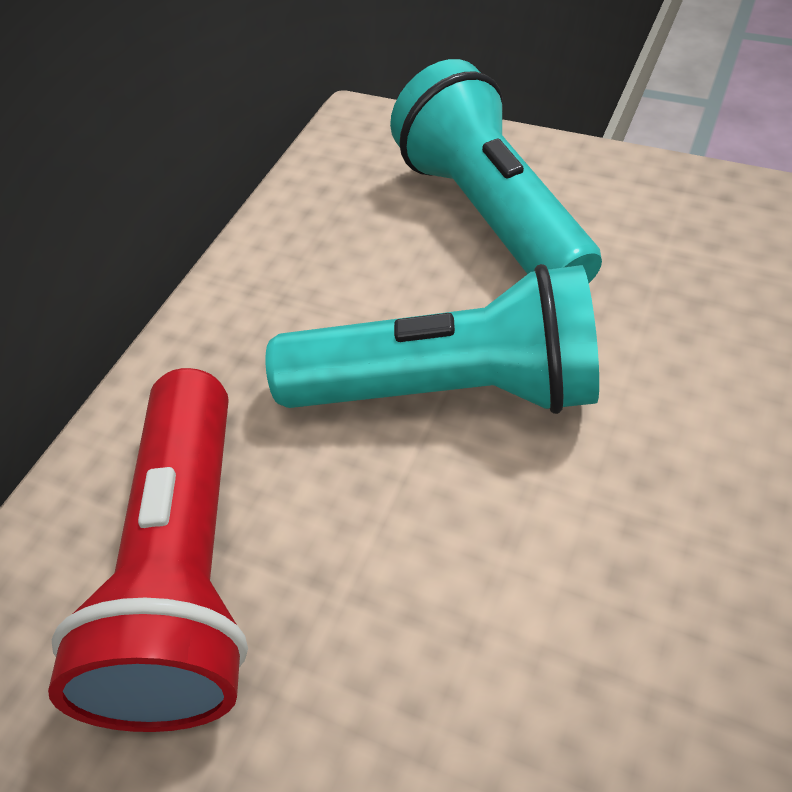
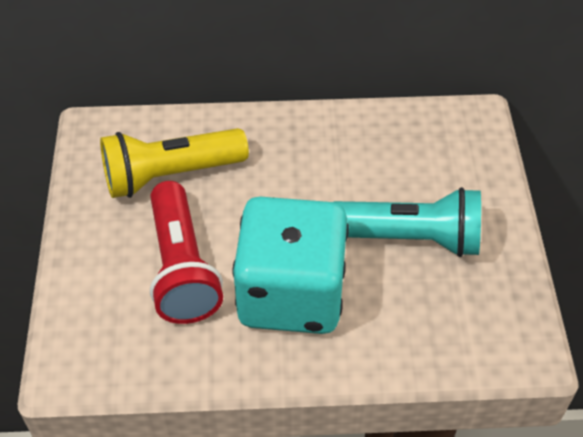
turquoise dice: none = 0 -> [232,197,349,334] = 1
turquoise flashlight: [265,264,599,414] [390,59,602,283] = 2 -> [334,187,481,257] = 1
yellow flashlight: none = 0 -> [100,128,249,198] = 1

